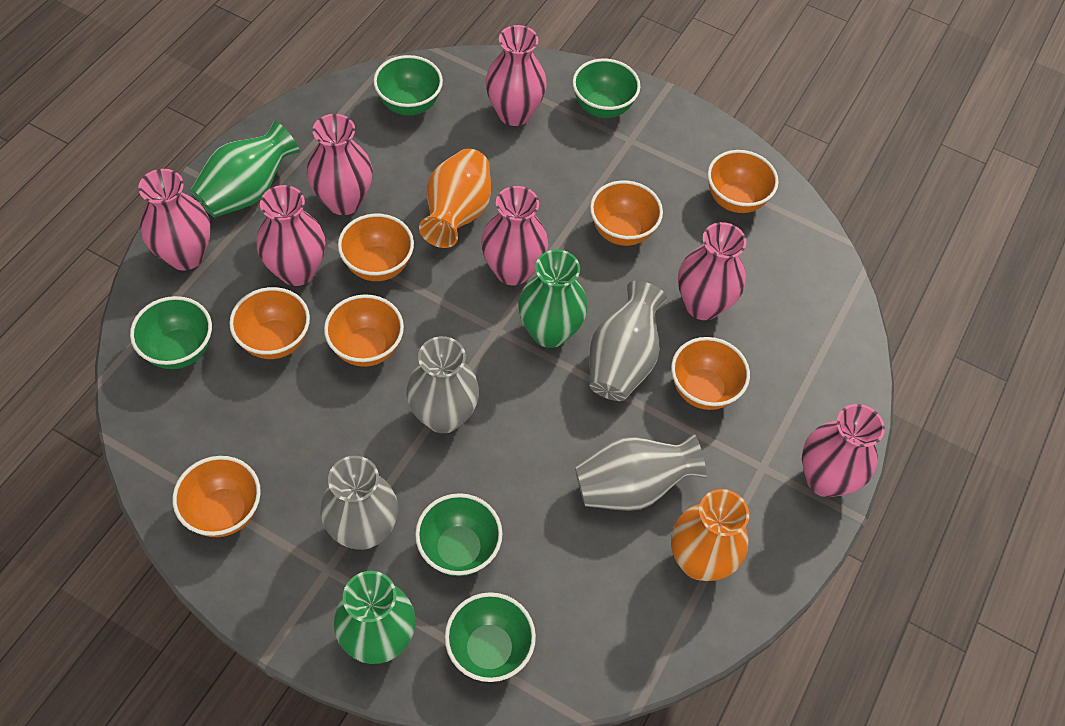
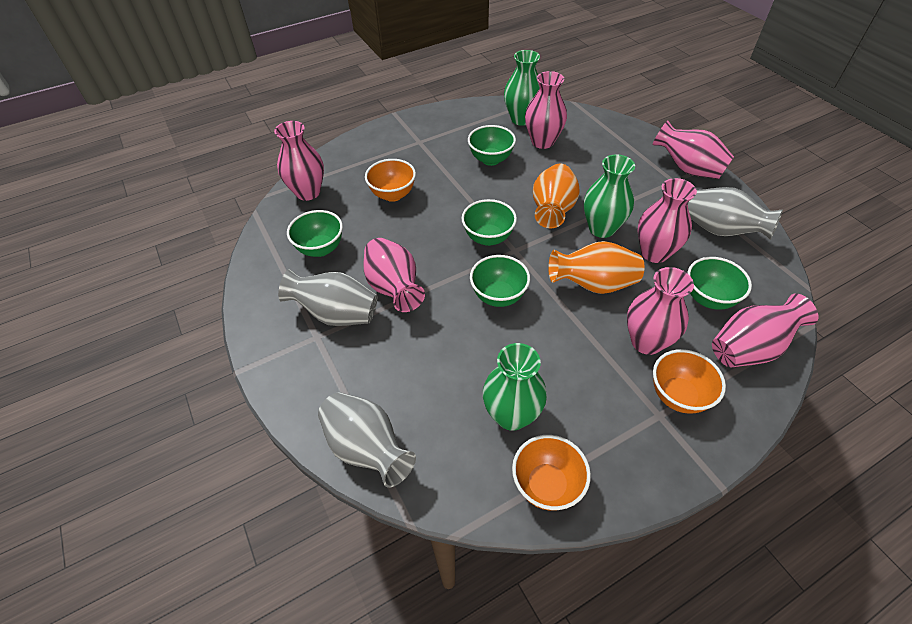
grey vase: [320,456,398,550] [406,336,479,433] [575,434,707,511] [589,281,667,401] = 4 -> [278,269,377,326] [318,392,416,488] [688,187,783,240] = 3
orange bowl: [173,456,261,537] [229,287,310,359] [324,294,404,367] [338,213,414,281] [590,180,663,246] [671,337,750,410] [708,150,779,213] = 7 -> [365,159,416,202] [512,435,591,511] [653,349,726,414] = 3

